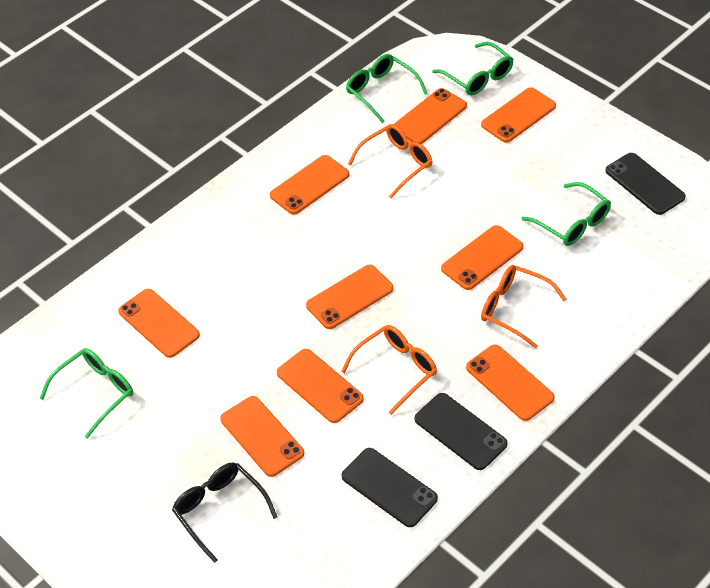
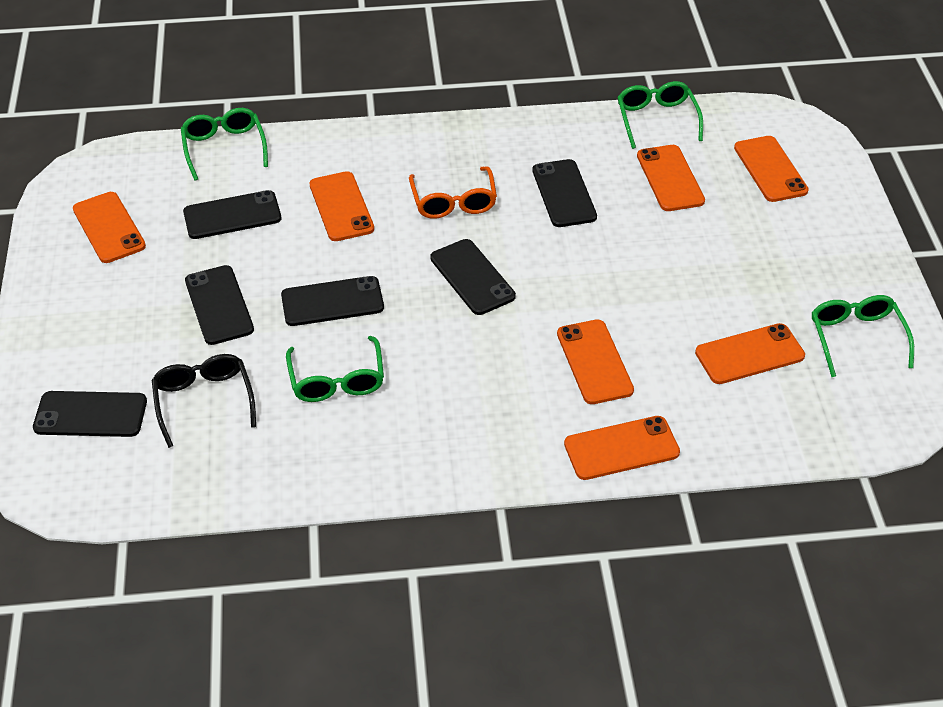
black phone: [342,448,438,527] [414,393,508,470] [606,153,686,215] = 3 -> [33,391,147,437] [183,190,281,239] [185,265,254,345] [281,276,384,326] [430,239,516,315] [532,159,597,227] = 6
orange glasses: [341,325,437,415] [348,124,432,198] [481,265,567,348] = 3 -> [409,166,497,219] = 1
orange phone: [118,289,200,358] [220,396,304,477] [270,155,349,215] [277,349,364,423] [306,265,394,329] [394,88,467,144] [441,225,523,290] [466,344,555,421] [481,88,556,143] = 9 -> [73,192,146,263] [309,171,374,241] [557,319,634,404] [564,416,680,480] [637,145,705,211] [695,323,805,384] [734,136,809,202] = 7

